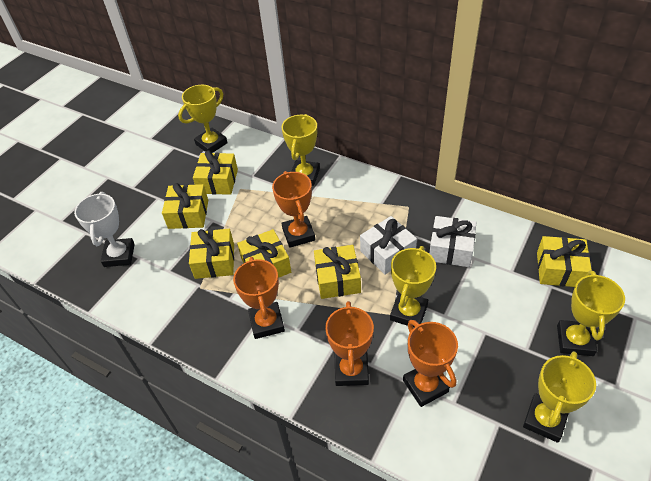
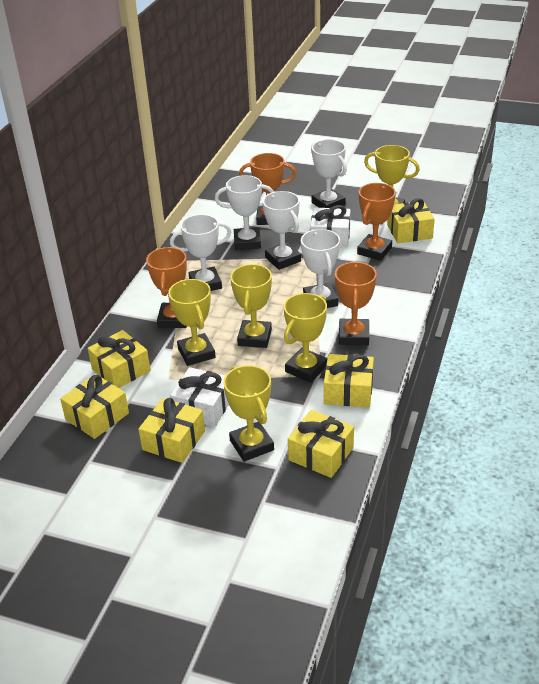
white trophy: [74,192,135,267] = 1 -> [170,214,232,291] [215,175,273,250] [263,191,301,270] [301,229,340,308] [311,139,347,208] = 5

